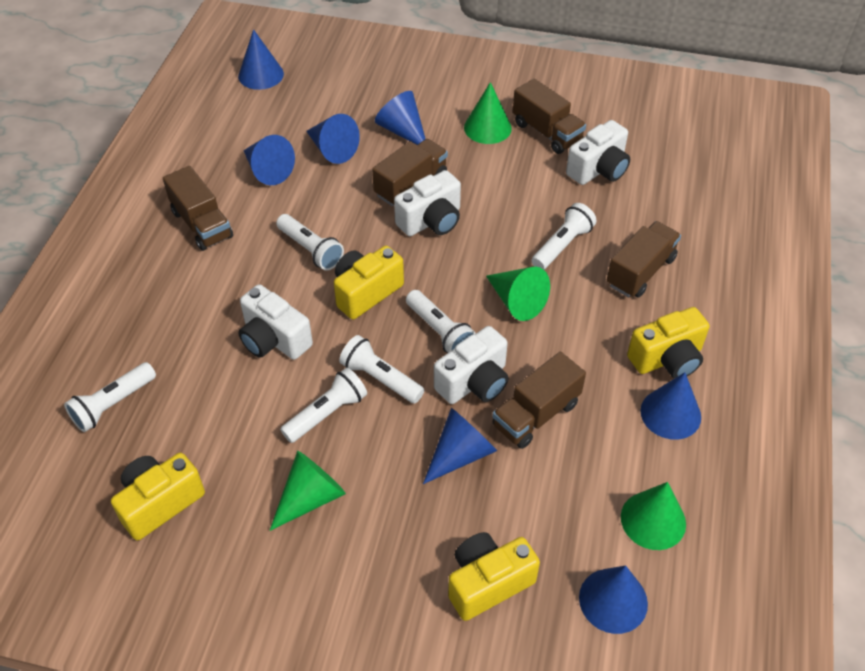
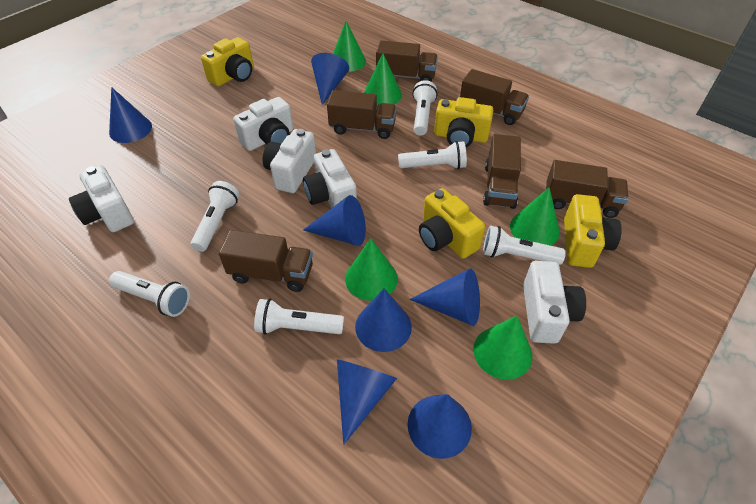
brown truck: [163,166,233,251] [372,139,448,206] [492,352,586,449] [513,78,586,154] [607,221,681,298] = 5 -> [219,230,313,292] [327,90,397,139] [376,40,438,82] [460,69,529,125] [483,134,521,209] [546,160,629,218] = 6
green cone: [270,451,346,531] [464,82,512,144] [486,267,550,321] [621,482,686,550] = 4 -> [333,21,366,72] [345,238,398,301] [364,53,402,106] [474,316,533,380] [510,187,560,246] = 5
white camera: [238,284,313,360] [394,170,461,236] [434,326,509,404] [566,120,630,185] = 4 -> [69,165,134,232] [233,97,293,151] [263,129,316,193] [303,149,357,208] [523,261,586,344] = 5

